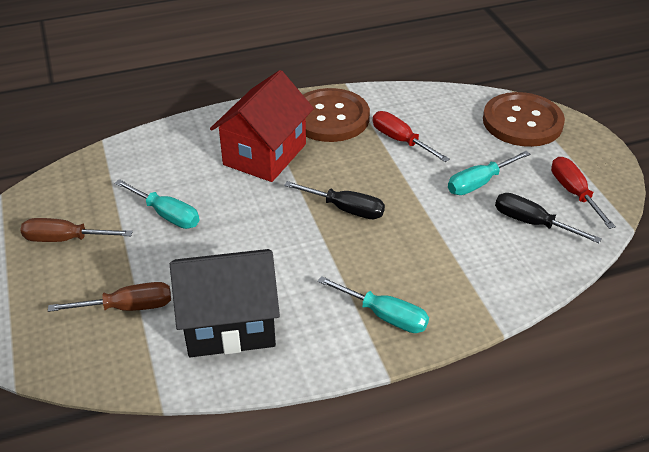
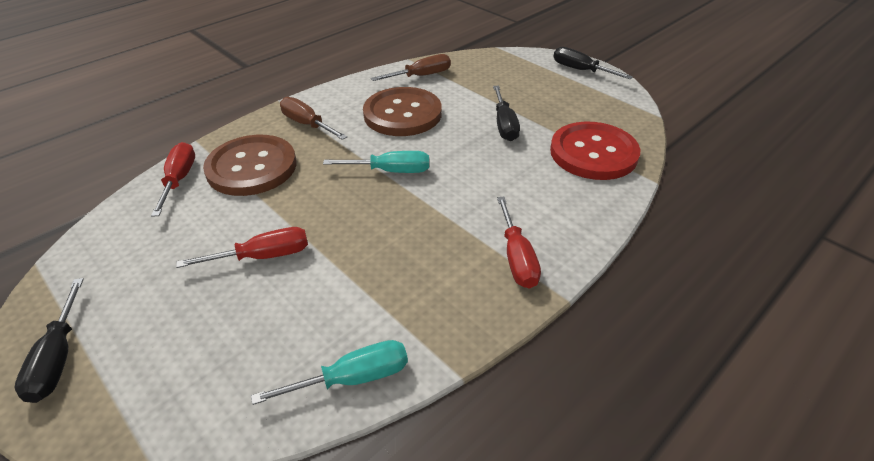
black house: [170,249,280,357] = 1 -> none = 0
black screwdriver: [284,181,385,219] [495,193,602,243] = 2 -> [14,278,84,403] [493,86,520,141] [553,47,633,79] = 3
red button: none = 0 -> [550,122,640,180] = 1
red house: [210,70,314,182] = 1 -> none = 0
red screwdriver: [373,111,450,162] [551,157,616,229] = 2 -> [151,142,195,217] [176,227,308,268] [497,197,541,289] = 3
turquoise screwdriver: [115,179,199,229] [318,276,429,333] [448,151,530,195] = 3 -> [251,340,408,405] [323,151,429,173] = 2

